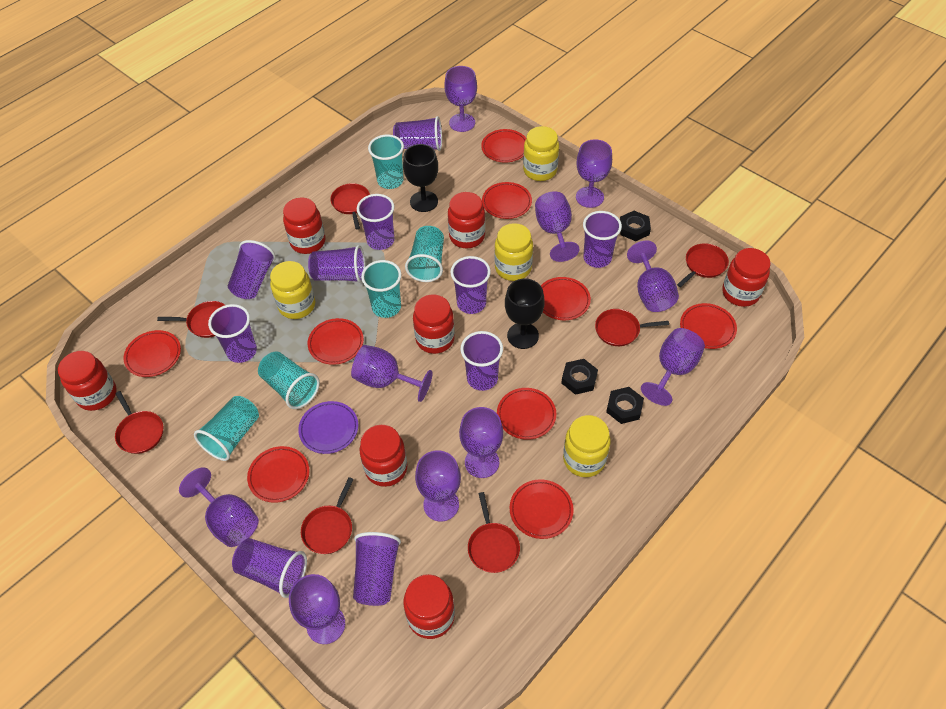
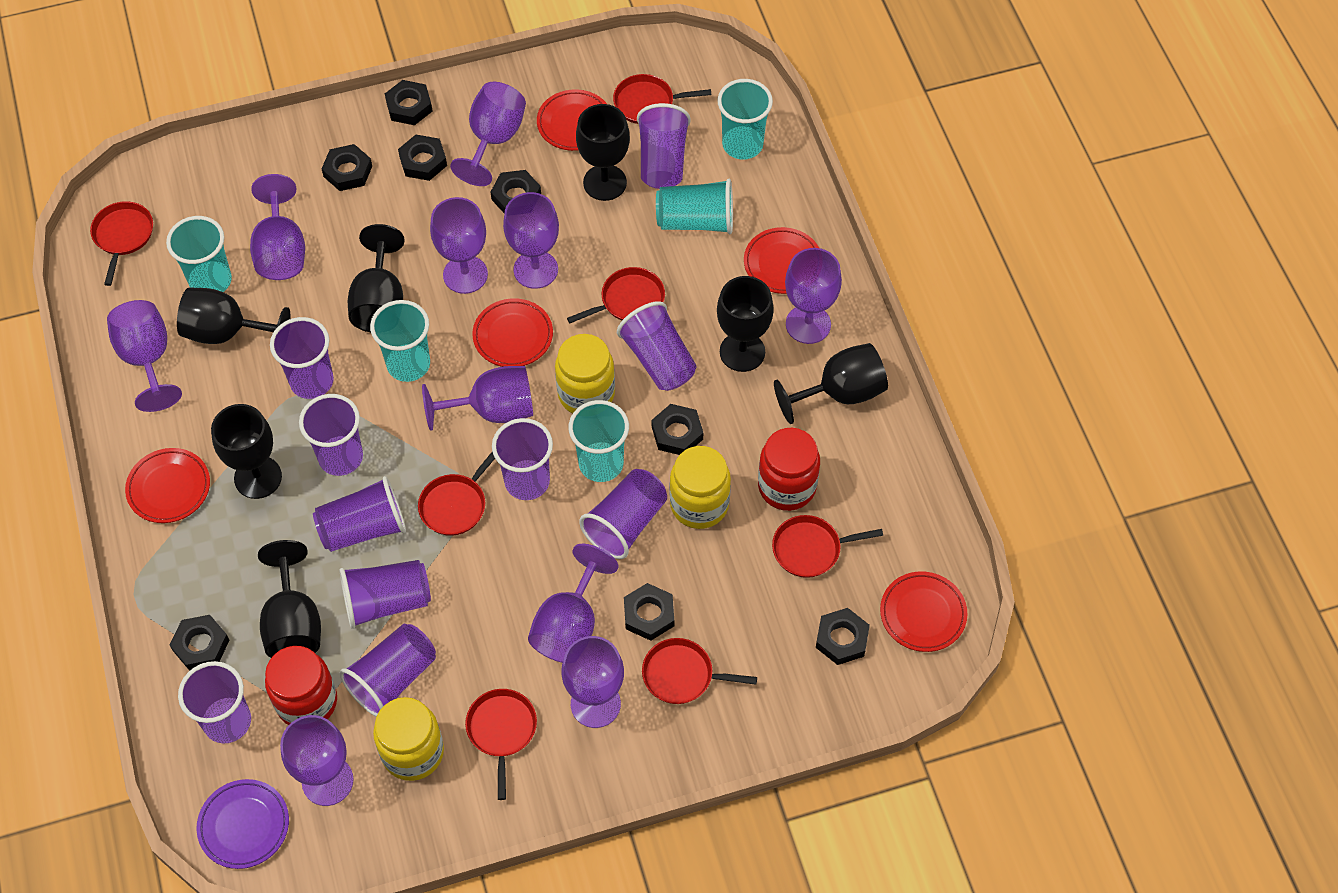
black goblet: [403,144,438,212] [505,279,545,349] = 2 -> [177,287,291,344] [211,404,282,499] [258,540,321,658] [348,224,405,332] [576,104,630,201] [717,276,774,372] [774,343,888,424] = 7
black nut: [561,359,598,395] [606,387,644,424] [620,211,651,241] = 3 -> [170,615,229,671] [322,144,372,191] [385,80,433,125] [398,135,447,181] [491,170,541,213] [624,583,674,641] [652,404,703,455] [816,608,870,665] = 8
red jar: [58,351,116,411] [283,198,325,254] [360,425,408,487] [403,574,455,639] [413,295,455,354] [448,192,485,248] [722,248,771,307] = 7 -> [265,646,337,725] [758,428,820,511] = 2
red plate: [123,330,181,377] [247,446,310,503] [308,318,364,365] [481,129,526,162] [482,182,532,219] [497,388,556,440] [510,479,574,539] [541,277,591,320] [680,303,737,349] = 9 -> [125,448,210,523] [472,298,553,367] [537,89,607,151] [744,227,819,294] [880,572,968,652] = 5
yellow jar: [270,261,315,319] [495,223,533,281] [523,126,559,181] [563,415,611,477] = 4 -> [373,697,444,781] [555,334,615,414] [670,446,731,529] = 3

